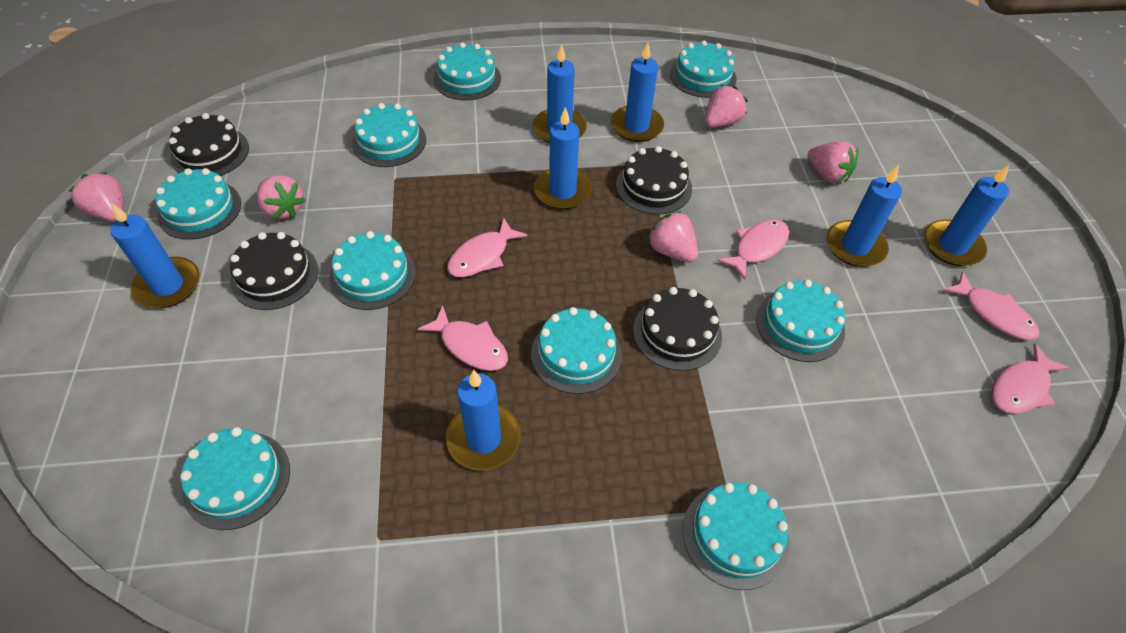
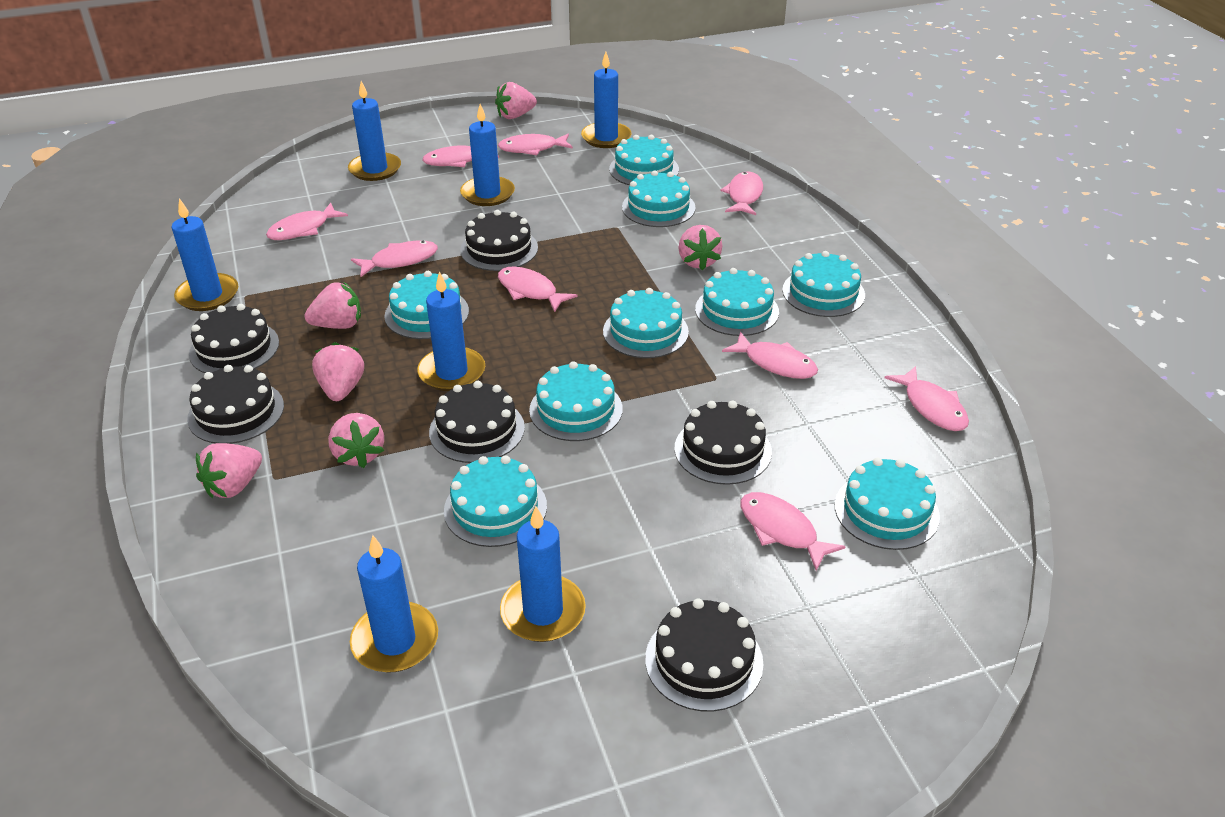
black cake: [169,113,249,176] [230,232,318,310] [616,146,692,215] [633,287,722,371] = 4 -> [187,365,284,444] [189,304,279,373] [429,381,525,463] [460,210,538,271] [645,598,763,711] [674,400,772,485] = 6
pink fish: [418,306,508,371] [447,218,528,277] [717,219,789,280] [943,272,1039,340] [992,343,1069,414] = 5 -> [266,203,348,240] [351,241,438,277] [422,145,499,167] [498,134,573,155] [498,267,578,312] [720,172,763,215] [722,332,818,379] [741,492,846,571] [885,366,969,431] = 9
pink strawberry: [68,172,124,222] [257,175,306,219] [647,211,698,262] [705,85,748,128] [807,141,858,183] = 5 -> [196,443,262,498] [305,282,361,329] [312,342,364,401] [328,413,384,468] [495,82,537,119] [678,225,723,270] = 6

